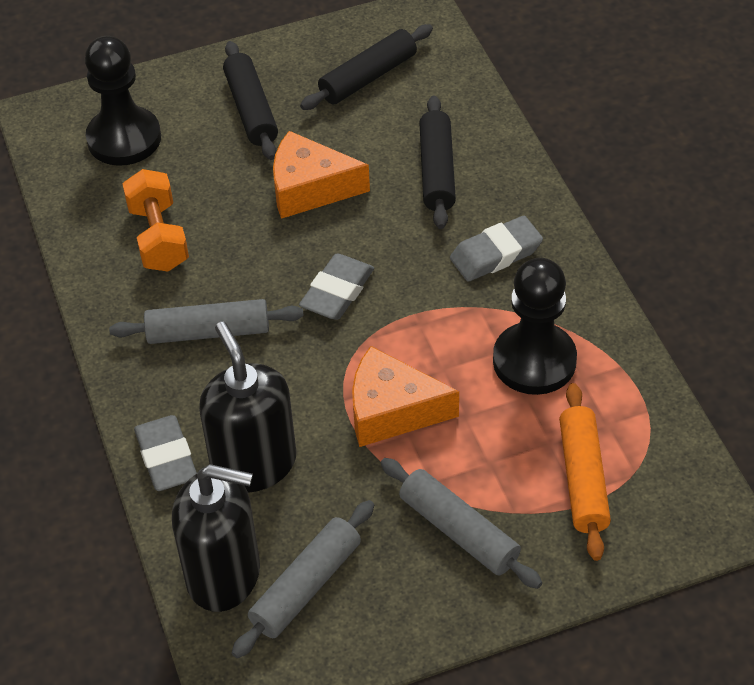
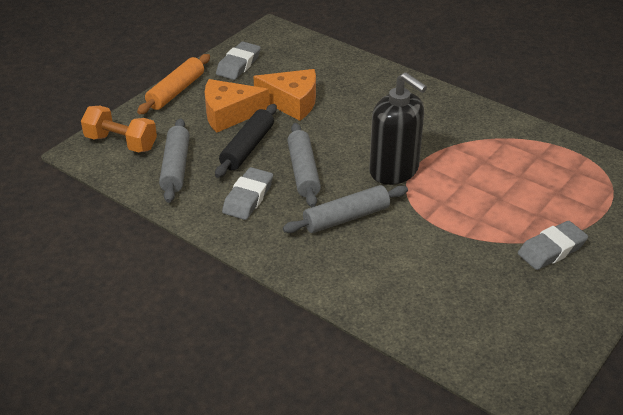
black pawn: [85,36,161,166] [493,258,577,395] = 2 -> none = 0
black rolling pin: [223,41,278,160] [300,24,433,110] [419,95,456,229] = 3 -> [215,104,277,178] = 1
black soap dispenser: [172,464,260,612] [199,322,296,493] = 2 -> [369,72,427,185] = 1

